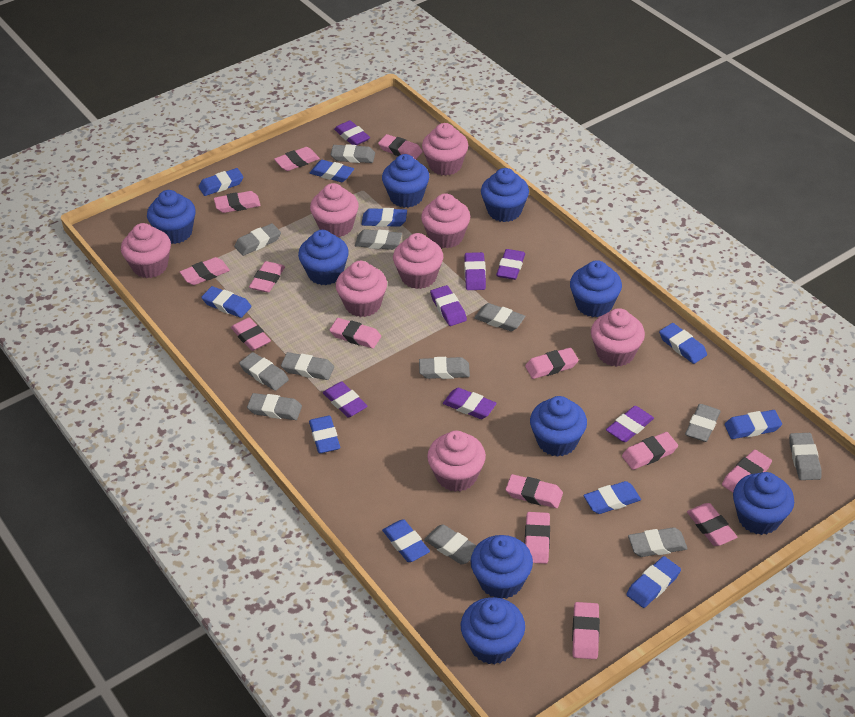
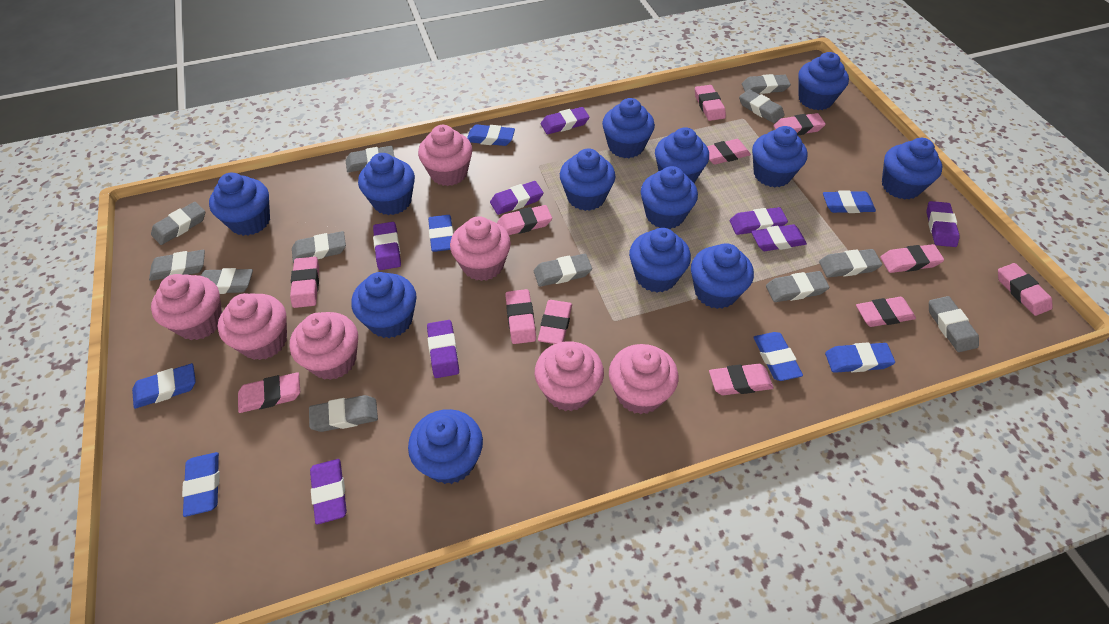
blue cupcake: [147,190,196,244] [298,230,349,285] [382,154,429,208] [461,597,525,665] [471,535,533,599] [481,168,529,222] [530,396,587,457] [570,260,622,317] [733,472,794,535] = 9 -> [209,173,270,236] [351,272,417,338] [358,153,415,215] [408,409,483,484] [560,148,615,211] [602,98,655,158] [629,228,691,293] [641,166,698,229] [655,127,709,183] [691,243,754,309] [752,126,808,187] [798,52,849,110] [882,138,942,200] = 13
blue eraser: [198,168,244,196] [201,286,251,318] [309,416,340,454] [310,160,354,182] [361,208,407,227] [382,519,430,562] [584,481,641,514] [626,556,681,608] [659,323,707,364] [724,410,782,439] = 10 -> [132,363,196,409] [182,452,220,517] [428,215,454,252] [467,124,515,146] [753,332,803,381] [823,190,876,213] [825,343,895,373] = 7
pink cupcake: [121,223,171,278] [310,183,359,237] [336,261,387,317] [393,233,443,289] [421,193,470,248] [422,123,468,176] [427,431,486,492] [591,308,645,367] = 8 -> [151,274,222,340] [218,293,287,360] [290,312,358,380] [418,125,473,186] [450,216,511,281] [535,341,604,411] [609,344,678,414] = 7
pink eraser: [180,257,230,285] [214,191,261,213] [231,317,271,351] [249,261,285,293] [274,147,320,171] [329,318,381,349] [378,134,423,159] [506,474,563,508] [524,512,550,564] [525,347,579,379] [572,602,600,659] [622,432,678,470] [687,503,737,546] [722,450,772,492] = 14 -> [238,372,300,413] [290,257,319,308] [497,205,552,235] [505,289,536,344] [538,300,572,344] [695,85,726,121] [707,139,751,165] [709,364,774,395] [773,113,826,135] [856,297,916,327] [880,244,944,273] [998,263,1053,316] = 12
purple eraser: [323,382,368,418] [334,120,370,146] [430,285,467,326] [443,388,497,419] [464,252,486,290] [496,249,525,280] [606,406,654,442] = 7 -> [310,459,347,525] [373,222,401,270] [427,320,459,378] [490,181,544,215] [541,107,590,134] [730,207,788,235] [751,224,807,251] [926,201,960,247] = 8

